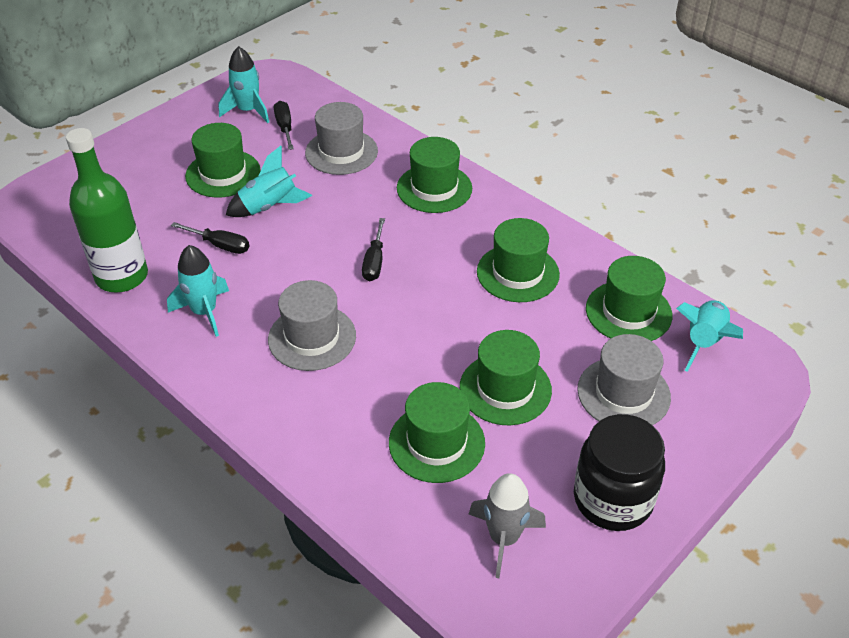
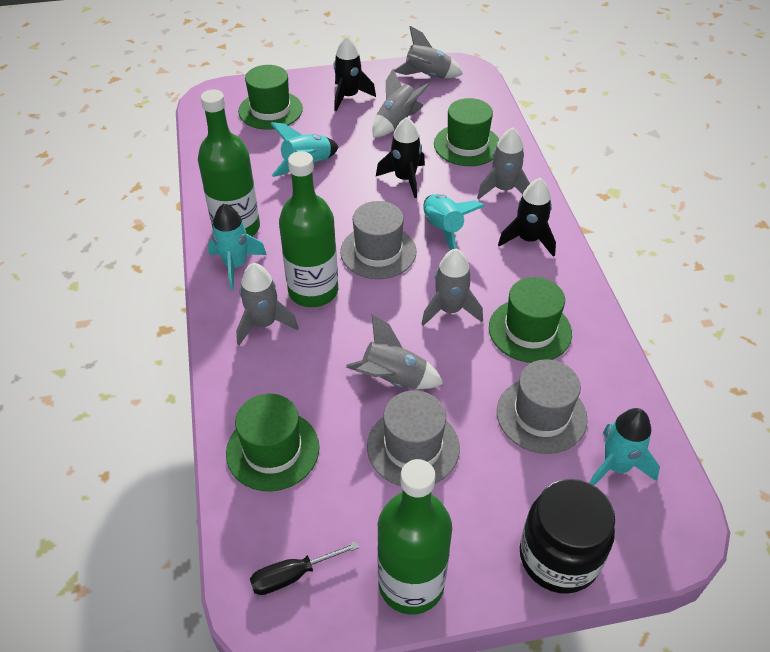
black rocket: none = 0 -> [334,36,376,111] [376,117,425,198] [498,178,556,257] = 3
black screwdriver: [171,222,249,254] [274,101,294,150] [362,218,385,281] = 3 -> [250,541,359,595] = 1
green bottle: [66,128,148,292] = 1 -> [198,89,260,236] [279,151,338,307] [377,459,452,615] = 3
green hat: [185,123,261,198] [389,382,485,483] [397,137,472,213] [460,330,552,425] [477,218,560,302] [586,256,672,341] = 6 -> [226,394,319,491] [238,65,303,130] [434,98,499,166] [489,277,572,363] = 4
grey rocket: [469,473,546,578] = 1 -> [236,263,299,345] [346,315,443,389] [372,69,430,138] [394,26,463,78] [422,249,483,326] [477,127,530,200] = 6

